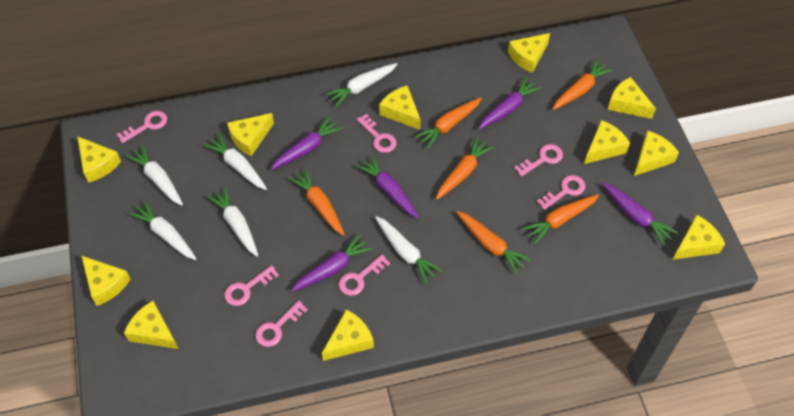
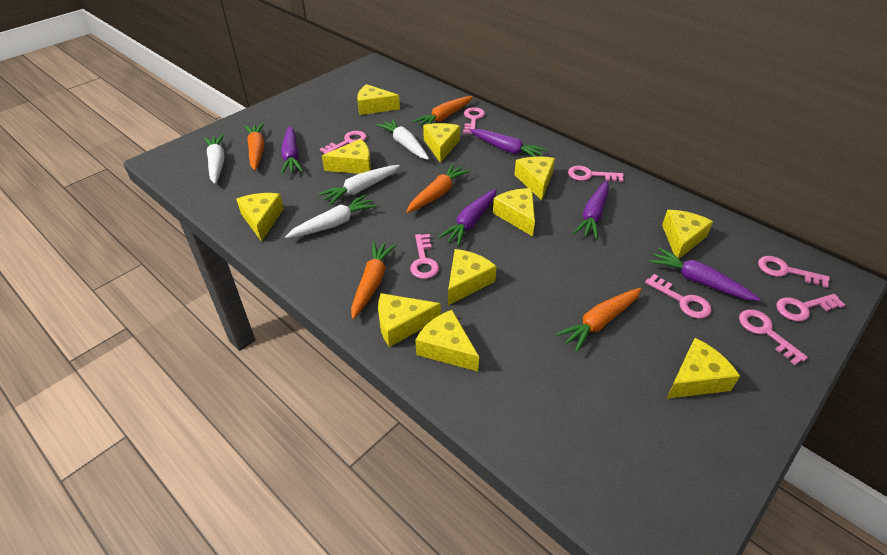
orange carrot: [288,168,345,236] [414,97,482,149] [436,137,494,200] [457,211,531,274] [522,194,599,244] [553,59,613,110] = 6 -> [245,123,264,170] [351,241,396,319] [406,163,470,213] [413,96,473,126] [556,288,641,352] = 5
pink key: [117,111,167,143] [224,265,279,306] [255,301,308,347] [339,255,390,296] [357,113,396,153] [514,144,563,177] [537,175,585,210] = 7 -> [320,131,367,154] [410,234,439,279] [463,107,485,134] [568,166,624,182] [645,274,712,319] [739,309,808,365] [758,256,830,288] [776,294,845,321] = 8
white carrot: [126,145,183,206] [129,200,196,260] [203,133,267,190] [207,187,258,257] [325,63,397,107] [375,216,443,284] = 6 -> [204,134,224,184] [285,195,377,238] [319,165,400,205] [376,119,429,160] = 4

